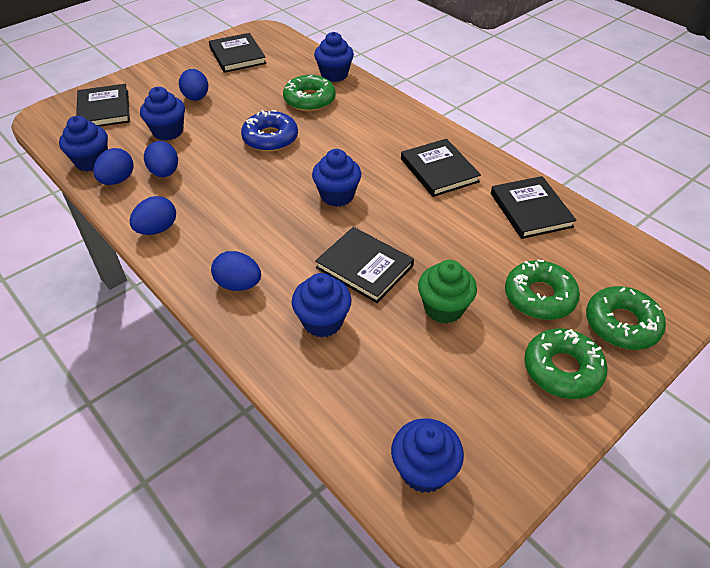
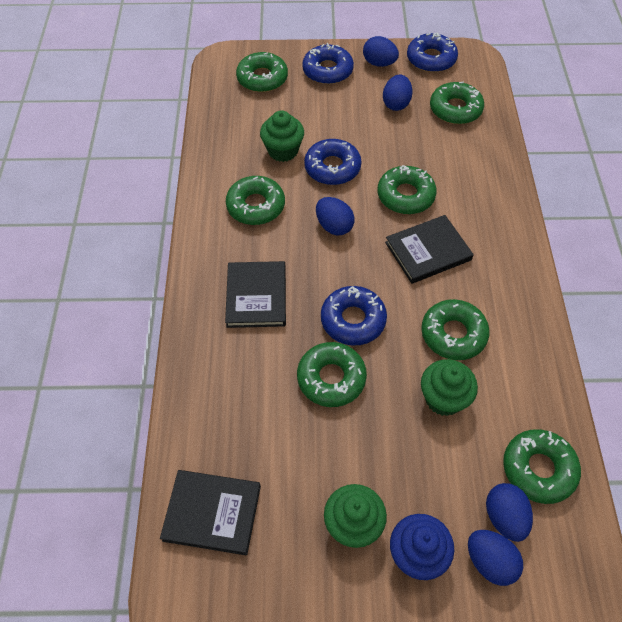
black book: [76,84,130,127] [209,33,266,73] [315,227,414,303] [401,139,481,197] [491,176,577,239] = 5 -> [160,470,261,555] [225,261,286,328] [385,215,474,284] = 3
blue cupcake: [59,116,108,172] [140,87,185,141] [292,273,352,338] [312,149,361,207] [314,32,354,82] [391,418,464,493] = 6 -> [390,514,454,580] = 1
blue donut: [241,110,298,152] = 1 -> [302,43,354,84] [304,139,361,185] [321,286,387,345] [407,33,458,72] = 4
green cupcake: [418,260,477,324] = 1 -> [260,110,304,162] [324,484,387,548] [421,359,478,416] = 3
green donut: [283,75,336,111] [505,260,580,320] [524,328,607,399] [586,286,666,350] = 4 -> [226,176,285,225] [236,52,288,92] [297,342,367,407] [378,165,437,214] [421,299,490,360] [430,82,484,124] [503,429,581,504] = 7

